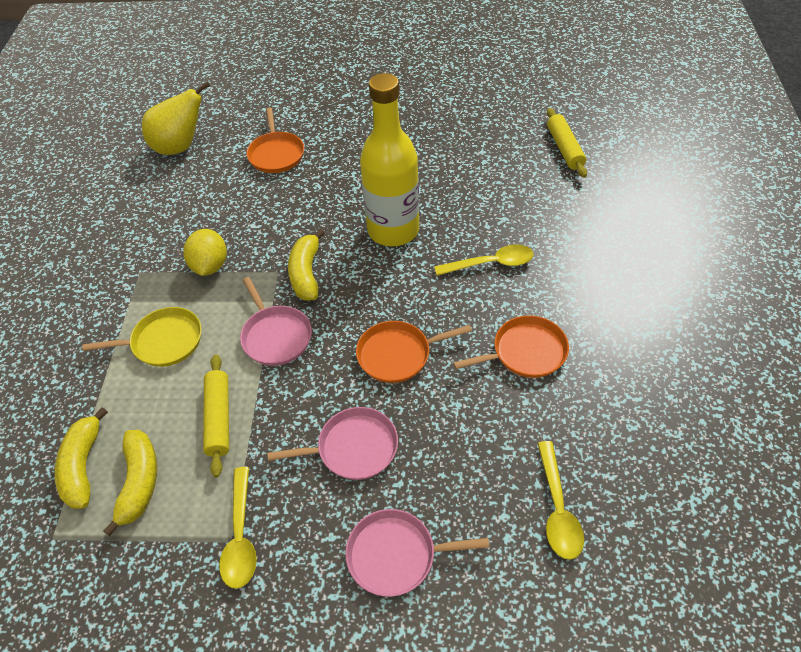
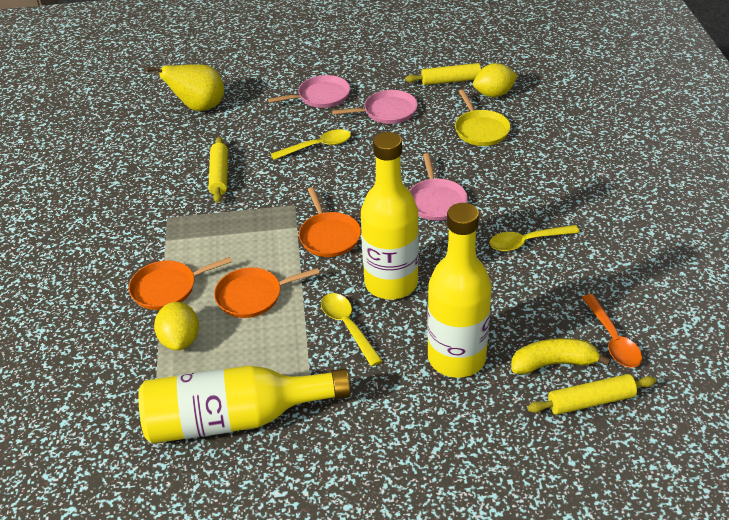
orange spoon: none = 0 -> [582,294,642,368] = 1
yellow banana: [54,407,108,509] [103,430,157,536] [288,229,325,301] = 3 -> [511,338,611,375] = 1
yellow bottle: [360,73,419,246] = 1 -> [138,366,351,444] [361,132,419,299] [427,203,492,378] = 3
yellow lemon: [183,229,227,276] = 1 -> [154,302,199,350] [473,63,518,97] = 2
yellow rolling pin: [203,354,229,477] [547,108,587,178] = 2 -> [209,137,228,203] [405,63,481,85] [527,374,657,415] = 3

